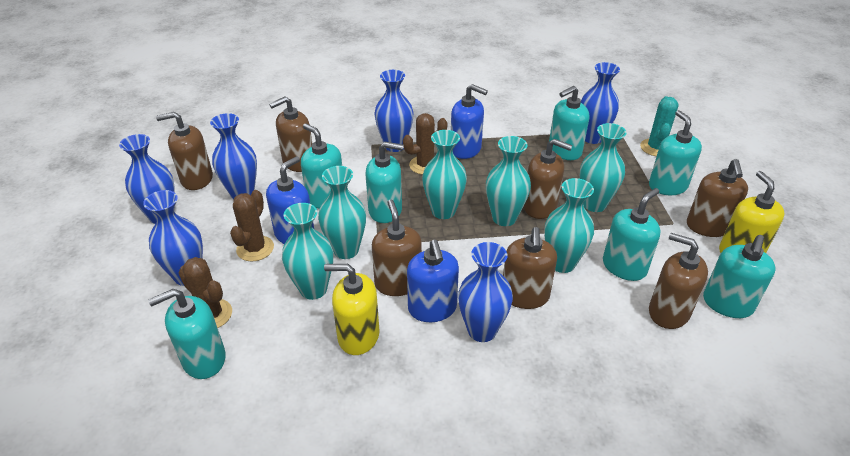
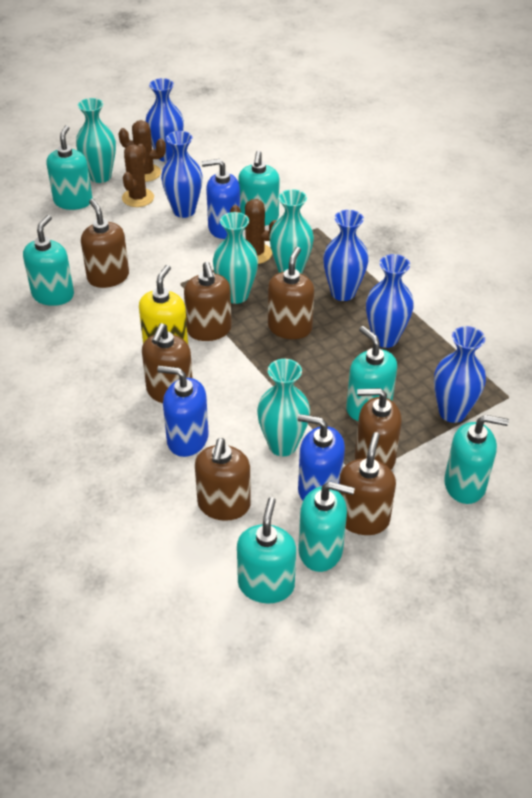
blue vase: [119,134,175,224] [143,190,203,286] [210,113,257,200] [374,70,414,152] [458,242,513,342] [581,62,620,144] = 6 -> [146,78,184,162] [161,131,203,218] [323,210,369,301] [366,254,414,348] [434,326,486,423] = 5
turquoise cactus: [640,96,679,156] = 1 -> none = 0
turquoise vase: [282,203,333,300] [318,166,366,259] [422,130,467,219] [486,136,531,226] [544,178,594,273] [580,123,627,212] = 6 -> [76,98,116,183] [213,212,258,304] [257,359,310,456] [269,189,314,274] = 4
yellow soap dispenser: [324,264,380,355] [719,171,785,253] = 2 -> [139,265,188,344] = 1

